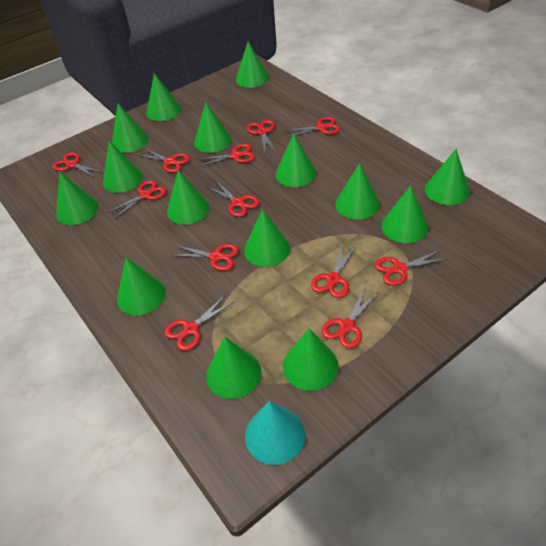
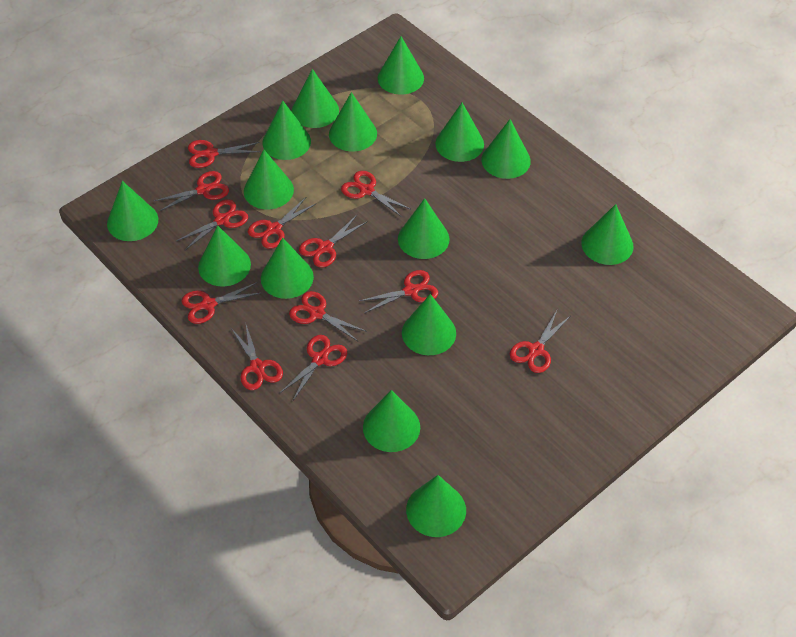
turquoise cone: [245,401,305,465] = 1 -> none = 0

